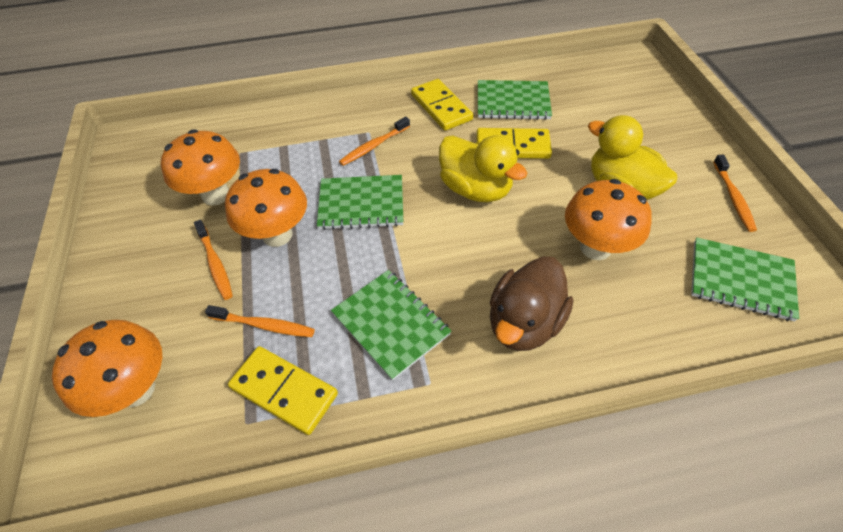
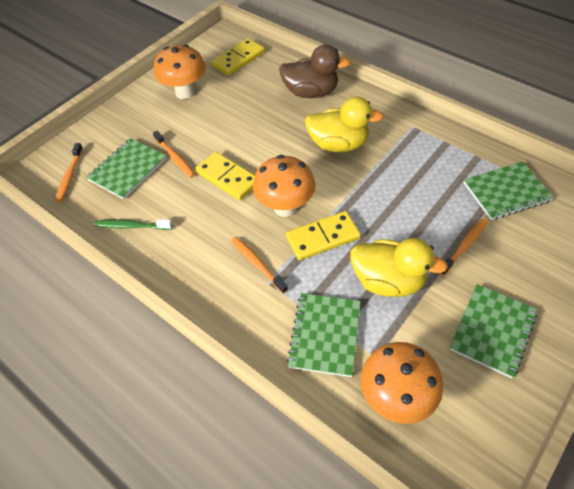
green toothbrush: none = 0 -> [94,219,173,230] = 1
orange mushroom: [52,320,162,417] [161,129,240,206] [225,169,307,247] [565,179,652,260] = 4 -> [154,44,206,99] [253,155,315,217] [361,342,443,424] = 3

